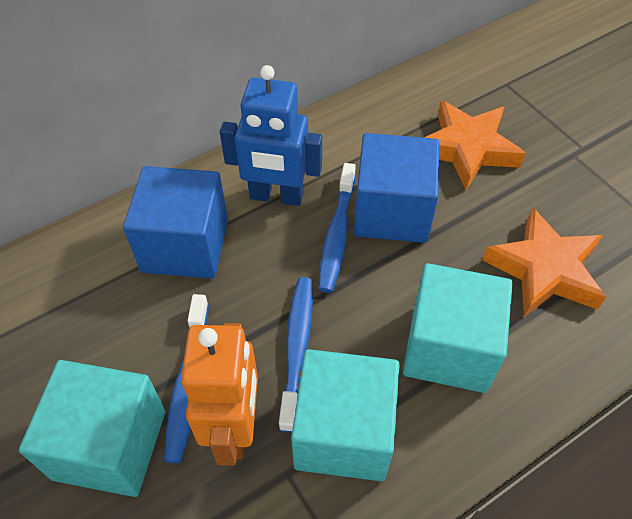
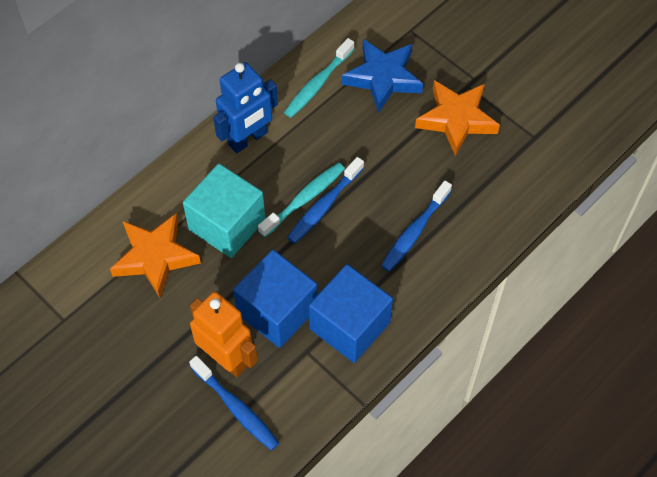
blue star: none = 0 -> [342,39,423,113] = 1
turquoise cube: [19,360,165,497] [291,349,400,481] [403,263,513,393] = 3 -> [183,164,266,258] = 1
turquoise toothbrush: none = 0 -> [258,163,345,237] [284,38,354,118] = 2

